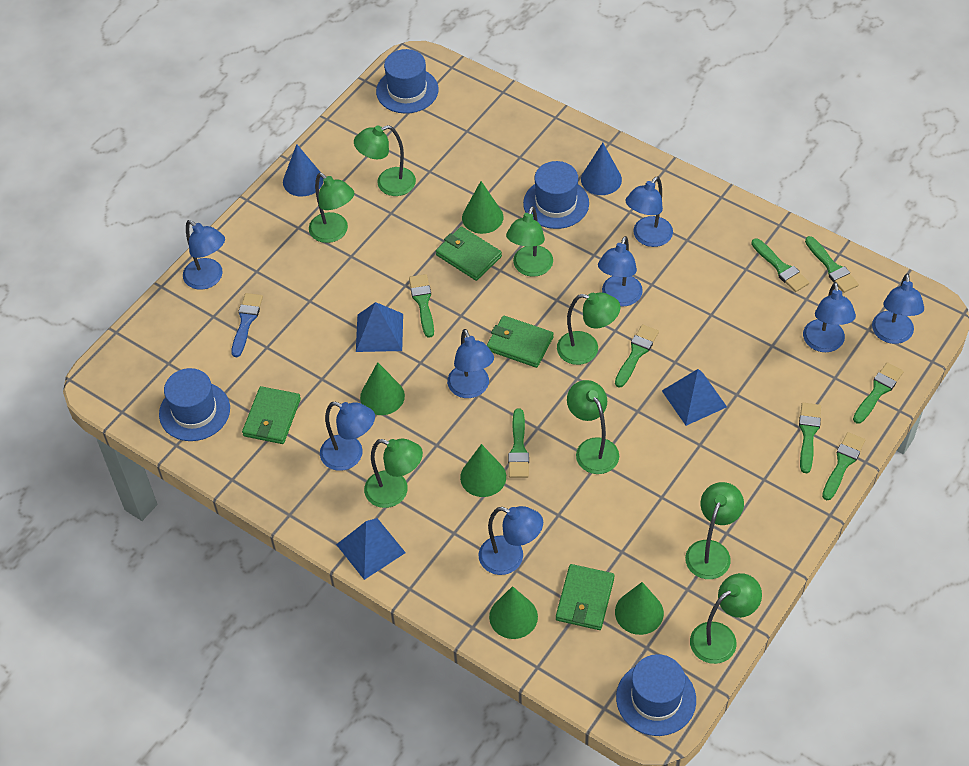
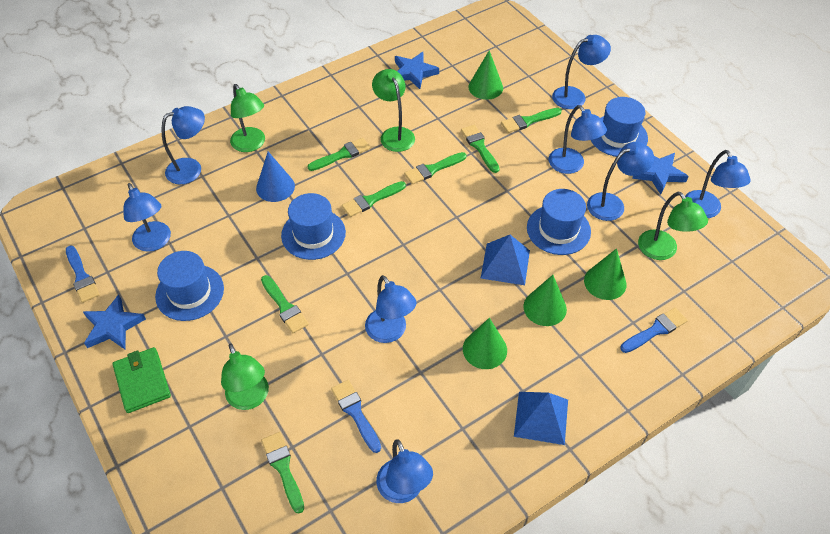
blue brush: [231,293,263,357] = 1 -> [66,245,100,303] [331,380,381,453] [620,307,688,353] = 3
blue cone: [283,144,323,196] [581,143,622,195] = 2 -> [256,151,295,202] = 1
blue pyramid: [336,518,406,580] [356,302,403,352] [662,369,727,426] = 3 -> [481,235,530,285] [514,392,568,445] = 2
blue star: none = 0 -> [83,295,146,349] [395,52,439,89] [632,153,689,194] = 3
green brush: [409,274,434,338] [508,409,529,478] [615,324,659,387] [751,238,809,292] [799,403,821,473] [805,236,859,293] [822,432,865,500] [853,362,904,424] = 8 -> [261,275,309,333] [261,432,304,514] [308,138,371,171] [342,181,406,217] [404,152,467,184] [461,125,500,173] [501,108,562,133] = 7
green cone: [360,362,405,415] [460,444,506,497] [462,181,503,234] [489,586,538,639] [615,582,664,635] = 5 -> [463,318,507,369] [468,50,503,100] [524,275,567,326] [584,248,626,300] = 4
green lamp: [309,173,354,243] [354,125,416,196] [364,438,423,508] [506,206,553,277] [557,292,620,365] [567,380,619,474] [685,482,744,579] [690,573,762,664] = 8 -> [221,344,269,410] [230,84,265,152] [372,69,415,152] [638,192,708,260] = 4
green wallet: [242,386,301,444] [436,227,502,281] [487,315,553,368] [556,564,615,630] = 4 -> [112,347,171,413] = 1

